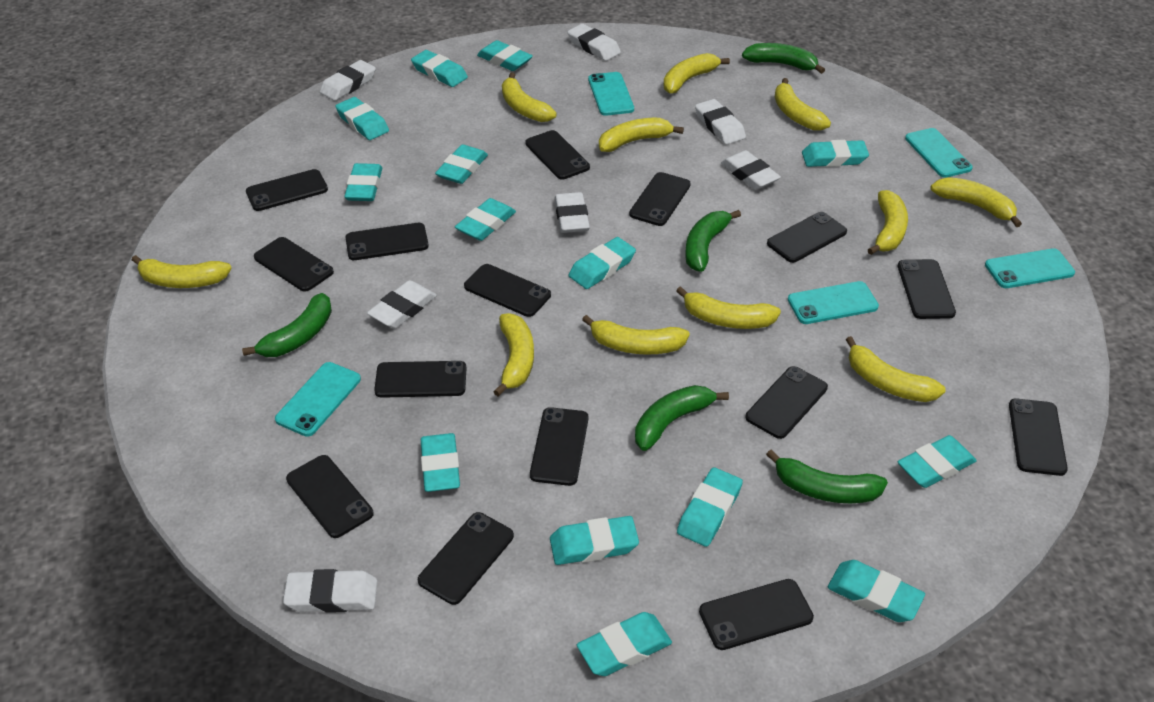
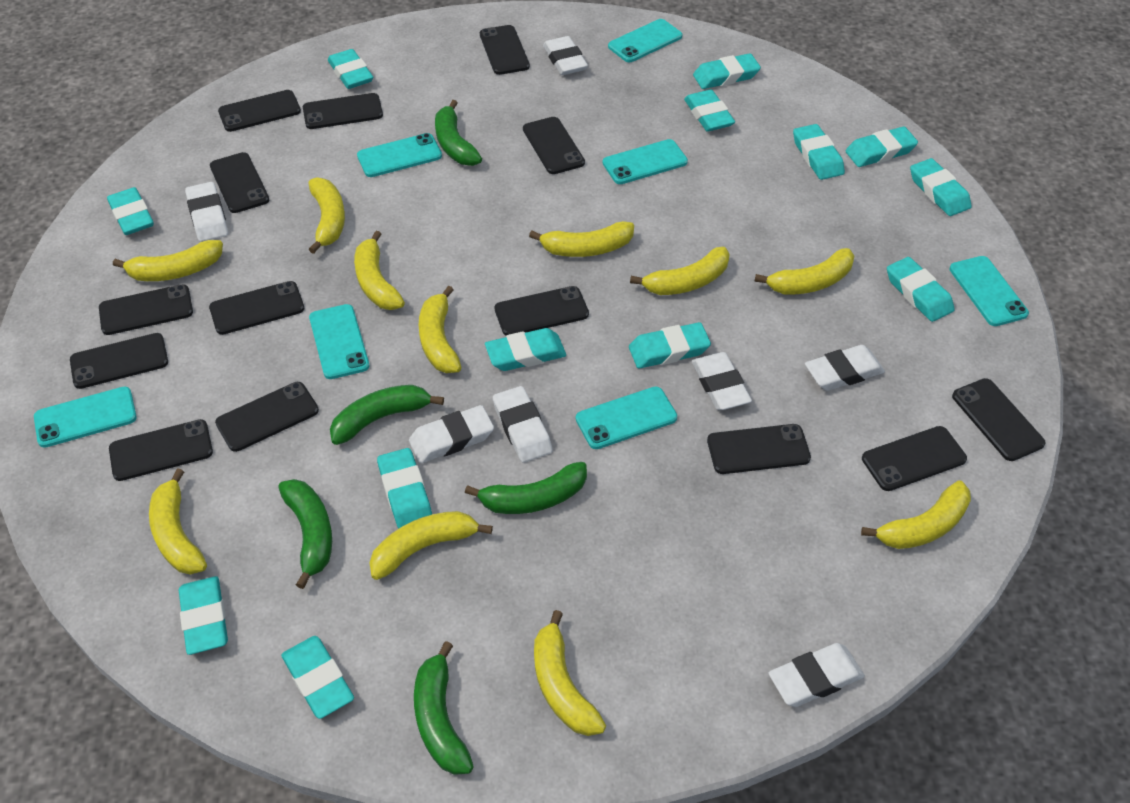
black phone: [246,169,328,211] [254,237,334,292] [286,455,374,538] [346,223,429,260] [374,361,466,398] [418,512,514,605] [464,264,551,317] [525,130,590,180] [530,407,588,486] [629,172,691,226] [699,579,814,650] [746,366,828,439] [767,212,847,263] [898,259,956,319] [1009,398,1068,476] = 15 -> [70,333,168,389] [99,284,193,335] [109,419,213,481] [209,281,304,335] [210,152,269,213] [215,382,319,452] [218,90,301,132] [303,93,383,129] [480,25,530,75] [494,286,589,335] [523,117,585,174] [707,424,811,474] [862,426,967,491] [952,378,1045,461] = 14
turquoise eraser: [335,97,389,140] [344,163,382,201] [411,50,468,87] [421,433,460,492] [435,144,488,184] [455,198,516,241] [477,40,533,71] [550,516,639,565] [569,237,636,289] [577,612,672,676] [677,467,743,547] [802,140,869,167] [828,560,925,622] [898,435,977,488] = 14 -> [107,187,154,235] [179,576,228,655] [281,636,354,719] [328,49,373,89] [377,448,432,528] [485,328,566,371] [629,322,711,369] [684,90,735,132] [693,53,761,89] [793,124,845,180] [846,126,918,167] [887,257,954,322] [910,158,972,216] = 13
turquoise phone: [275,362,361,437] [588,72,634,116] [788,281,879,324] [905,128,973,178] [985,248,1075,288] = 5 -> [34,386,137,448] [309,304,369,379] [357,133,442,177] [576,386,677,449] [603,139,688,184] [608,19,682,62] [949,256,1029,326] = 7

